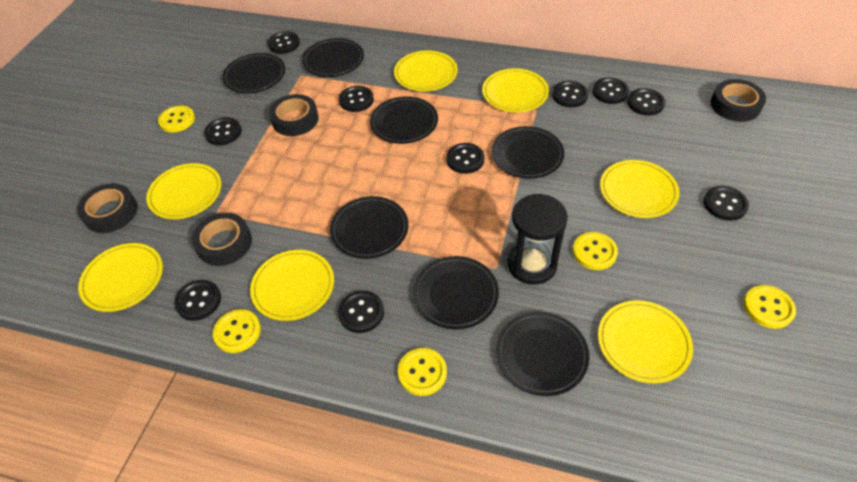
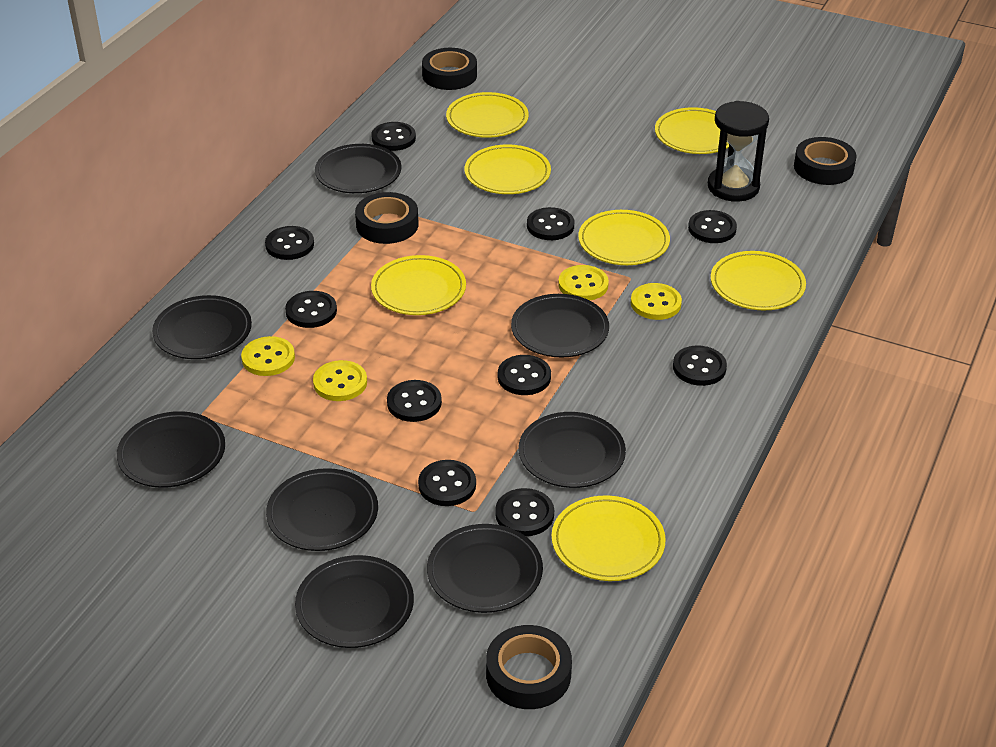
black plate: [222,53,285,93] [302,38,364,77] [330,196,408,259] [370,96,438,144] [413,256,499,330] [491,126,564,179] [496,312,589,396] = 7 -> [117,411,225,488] [152,295,252,359] [266,468,378,551] [295,555,414,648] [315,144,401,193] [427,524,543,613] [511,294,609,358] [518,412,626,488] = 8
yellow button: [158,105,195,133] [213,309,261,353] [398,348,447,396] [573,232,618,270] [743,285,796,329] = 5 -> [241,336,295,376] [313,360,367,401] [558,265,609,300] [631,283,682,320] = 4

